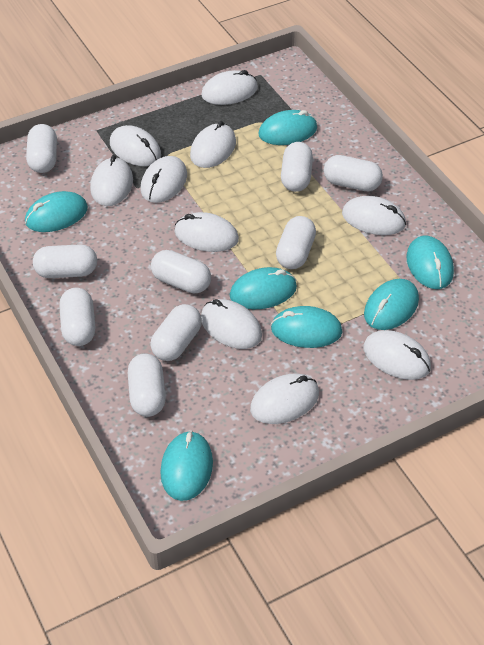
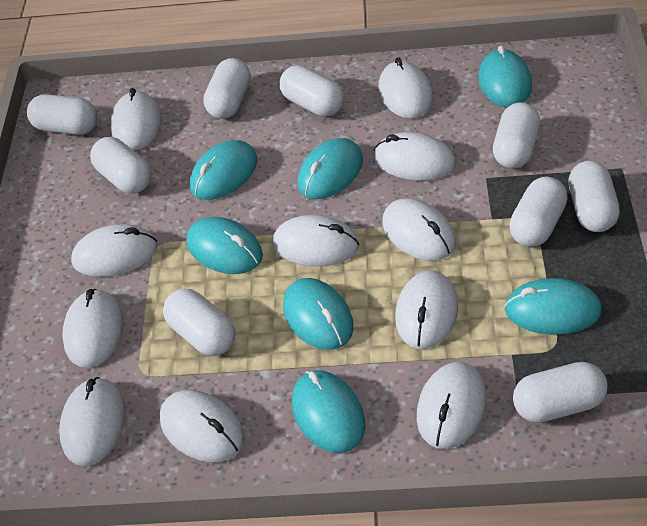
white mouse: [90,155,133,206] [110,125,161,166] [141,156,187,203] [175,212,239,252] [190,121,236,168] [201,70,258,105] [201,299,262,349] [250,373,319,424] [342,196,406,235] [363,330,431,380] = 10 -> [59,377,126,466] [62,289,124,368] [71,224,158,277] [110,88,162,150] [160,390,245,462] [273,215,359,266] [374,132,456,181] [379,57,433,118] [382,198,456,261] [395,270,458,349] [417,362,486,449] = 11

